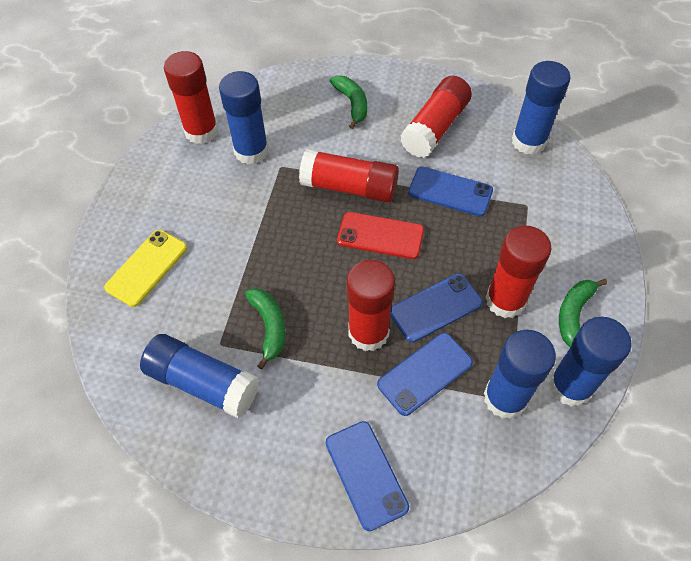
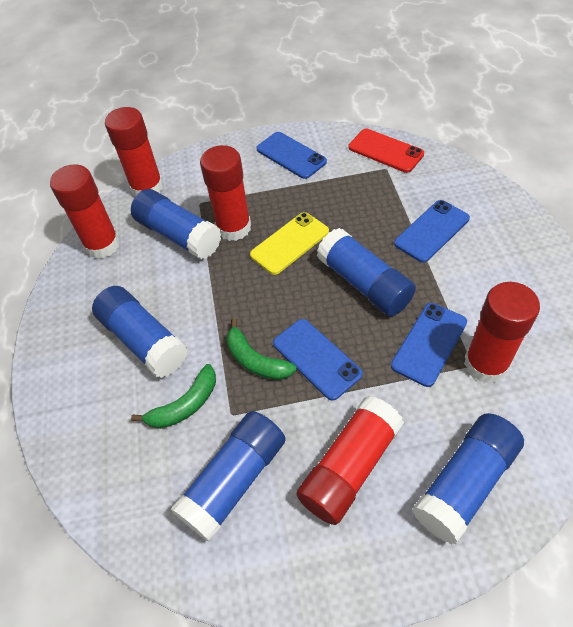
green banana: [245,288,286,369] [330,75,367,129] [559,279,607,347] = 3 -> [131,364,216,429] [226,318,296,380] = 2

